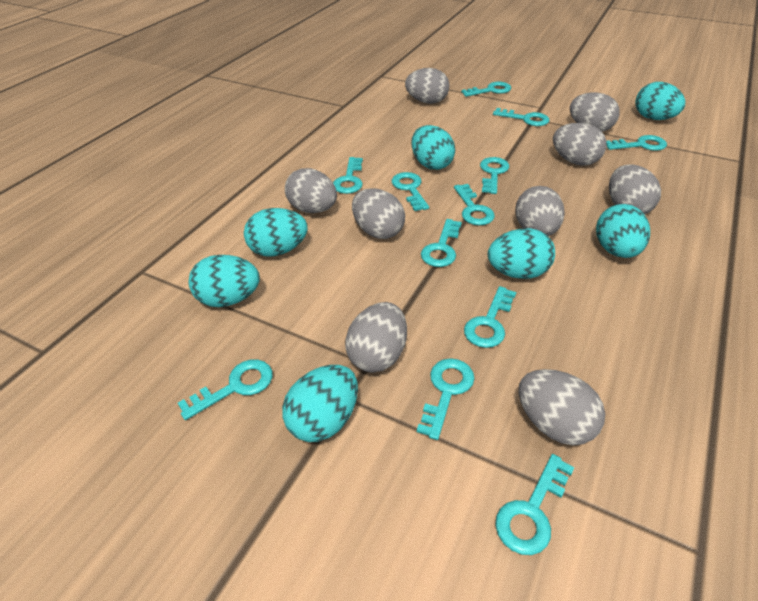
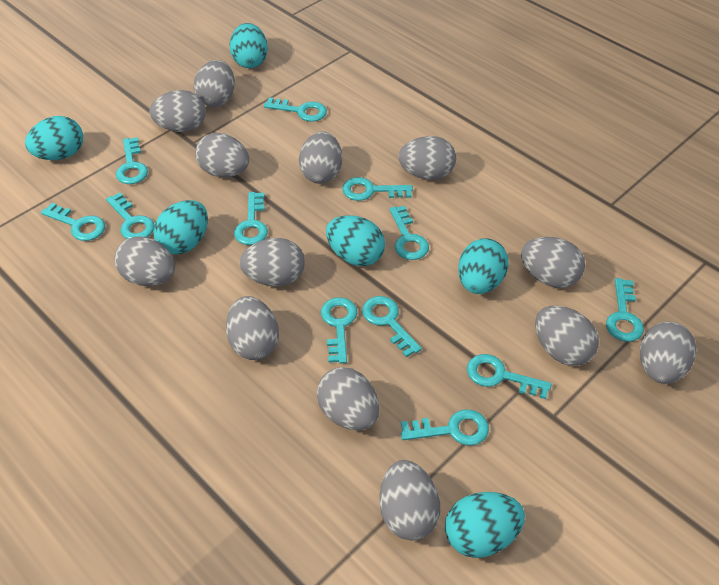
grey egg: [285,168,337,213] [345,302,407,373] [352,188,405,239] [405,68,449,104] [515,186,565,236] [519,369,605,445] [553,123,607,166] [570,92,620,132] [609,164,661,214] = 9 -> [115,237,175,286] [149,90,206,132] [194,60,235,107] [195,133,249,177] [226,296,279,360] [239,238,305,286] [299,131,342,184] [317,367,379,430] [379,460,440,540] [398,136,456,180] [521,237,585,288] [535,306,599,366] [640,322,696,384] = 13
turquoise egg: [188,255,260,307] [244,208,308,256] [282,365,358,442] [412,125,455,170] [488,228,555,279] [596,204,650,258] [635,82,685,120] = 7 -> [25,116,83,160] [153,200,208,254] [230,23,268,68] [326,215,385,266] [445,492,525,558] [458,238,509,294] = 6

